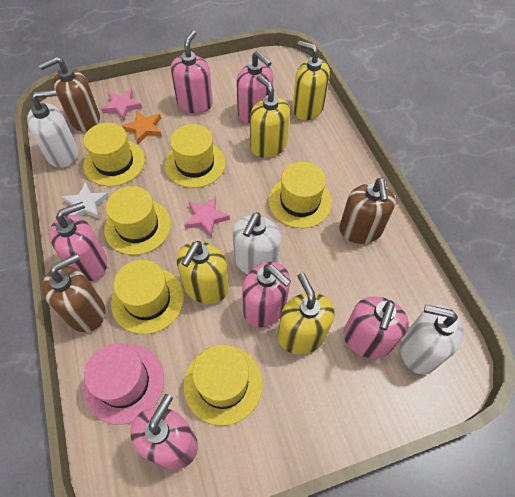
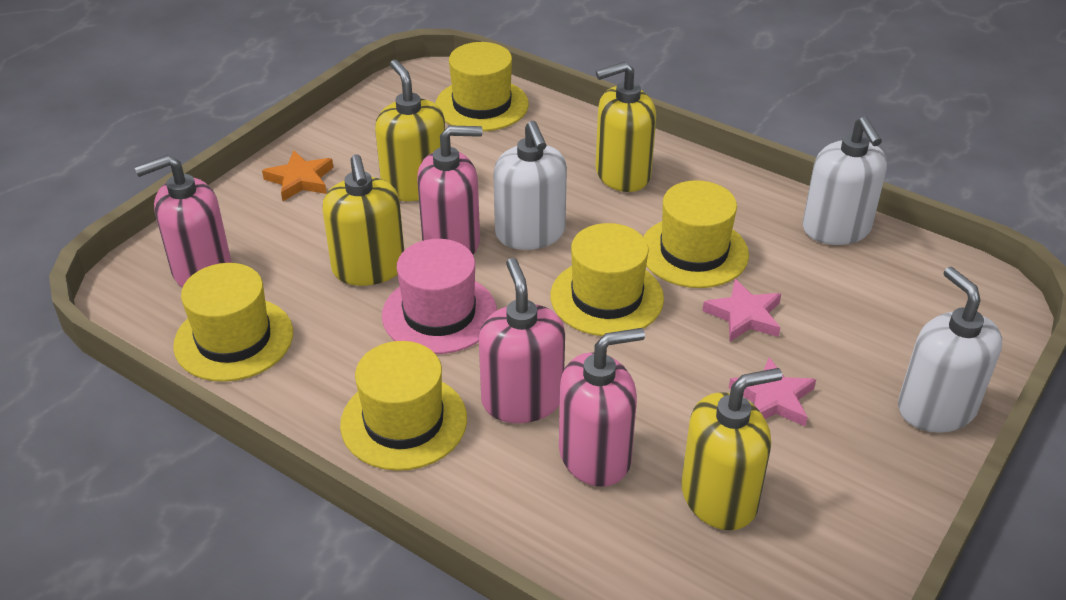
brown soap dispenser: [39,57,100,131] [42,253,105,332] [339,178,396,244] = 3 -> none = 0
pink soap dispenser: [49,202,107,281] [130,394,198,470] [171,30,213,113] [236,51,273,123] [242,262,291,327] [343,296,409,359] = 6 -> [135,155,232,288] [417,125,483,255] [479,258,565,423] [559,328,645,487] = 4
white star: [62,182,109,219] = 1 -> none = 0
yellow hat: [83,123,145,186] [104,186,171,255] [111,260,184,334] [165,124,226,188] [184,345,263,426] [268,162,332,228] = 6 -> [173,263,293,382] [340,341,467,471] [436,42,529,131] [550,223,664,336] [643,180,749,288] = 5

